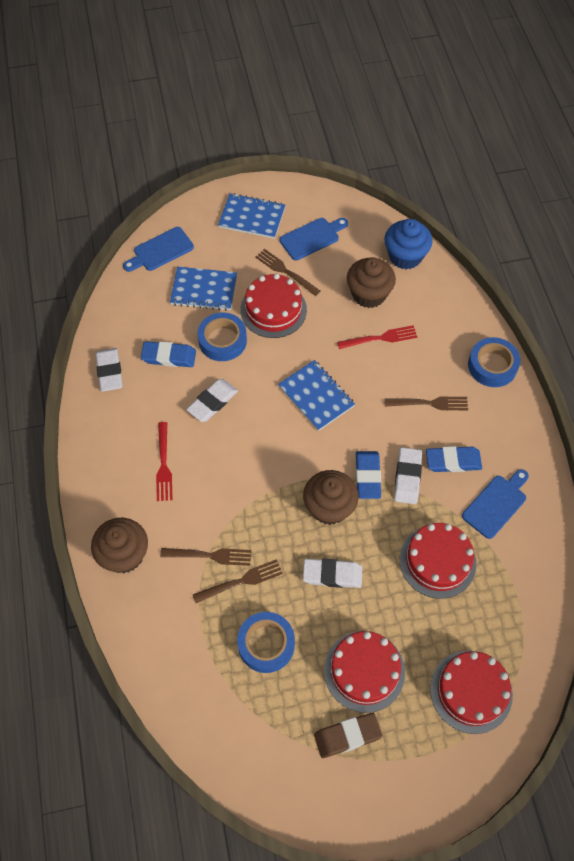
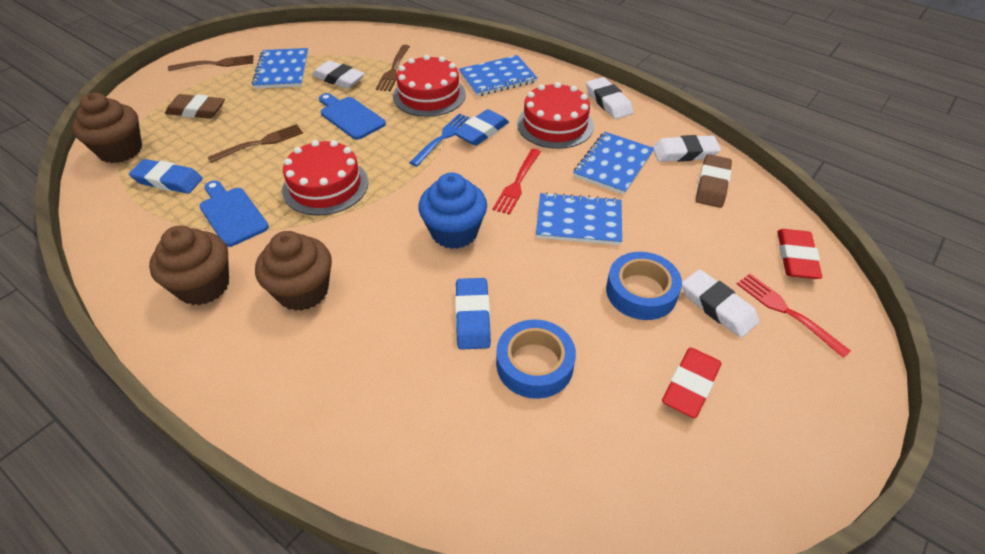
blue cutting board: [123,227,194,272] [280,218,348,260] [462,469,529,539] = 3 -> [200,180,269,247] [319,93,386,140] = 2
blue fork: none = 0 -> [409,113,471,166] = 1
blue notebook: [170,267,237,311] [218,193,285,239] [278,360,355,431] = 3 -> [252,48,308,89] [459,55,537,97] [536,192,622,245] [573,132,654,195] = 4
blue tape: [197,312,247,361] [237,612,295,673] [468,337,520,387] = 3 -> [496,319,576,399] [606,252,682,320] = 2
brown eraser: [314,713,382,758] = 1 -> [165,94,225,119] [696,154,732,208] = 2
brown fork: [160,548,251,566] [193,559,283,603] [255,249,320,296] [384,397,468,410] = 4 -> [168,55,253,71] [207,124,303,163] [376,45,410,91] = 3
red cake: [240,274,307,338] [324,631,405,713] [400,523,476,599] [430,651,513,734] = 4 -> [282,140,368,216] [393,55,466,117] [517,82,594,149] = 3
red eraser: none = 0 -> [662,348,722,418] [777,229,822,279] = 2

